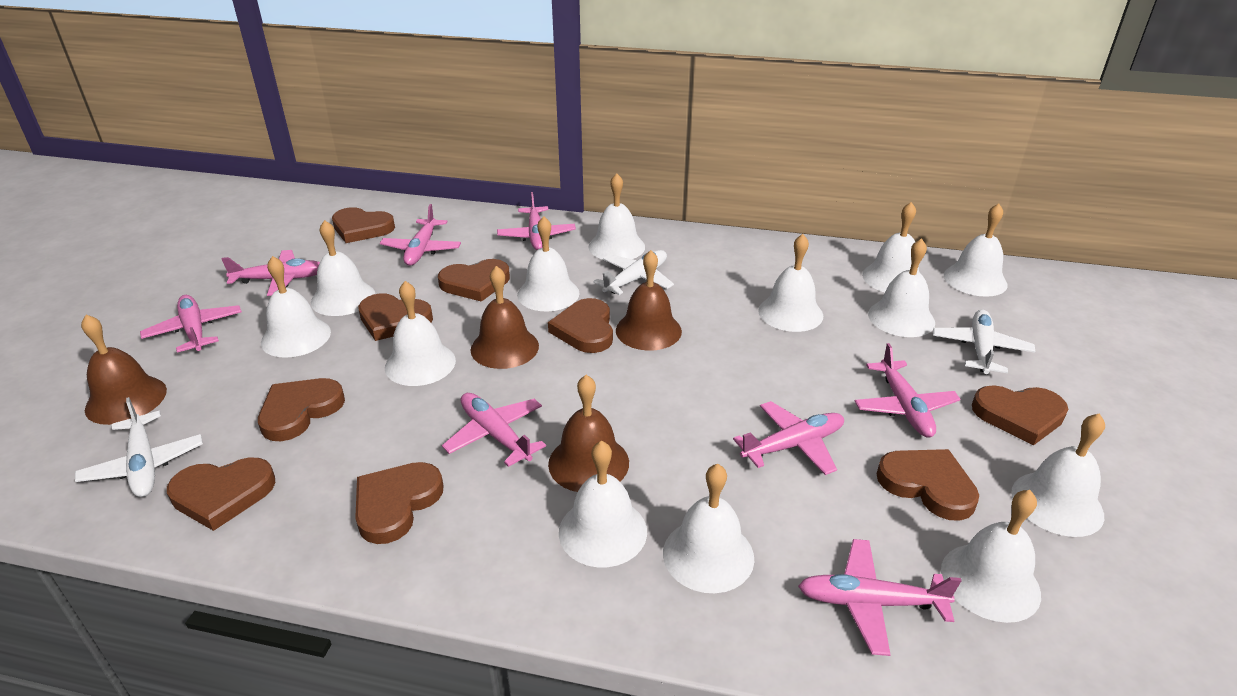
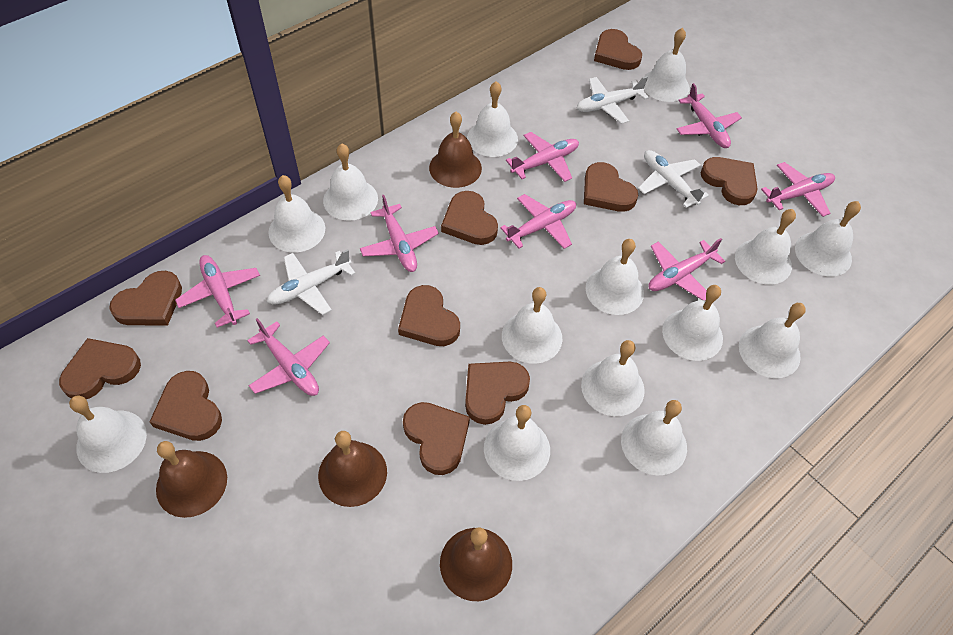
brown heart: [167,458,275,531] [258,378,345,441] [332,207,395,243] [355,462,444,544] [358,293,433,341] [438,259,510,302] [548,298,613,353] [877,449,979,521] [972,385,1068,445] = 9 -> [59,338,141,399] [109,271,182,326] [150,371,222,441] [398,285,460,346] [403,402,470,475] [441,191,498,245] [465,362,530,425] [584,162,638,212] [594,29,642,70] [701,157,758,205] = 10
white bell: [261,256,331,358] [311,220,375,316] [385,281,456,386] [517,216,580,311] [559,441,647,567] [589,173,645,260] [663,464,754,593] [758,234,823,332] [862,202,920,292] [868,238,935,337] [941,490,1041,623] [944,203,1008,297] [1011,413,1105,537] = 13 -> [69,395,147,473] [268,175,325,253] [323,144,378,221] [467,81,518,157] [484,405,550,481] [502,287,562,364] [581,340,645,416] [586,239,644,315] [621,400,687,476] [644,28,689,102] [662,285,723,361] [735,209,796,285] [739,303,806,378] [795,201,861,276] = 14

